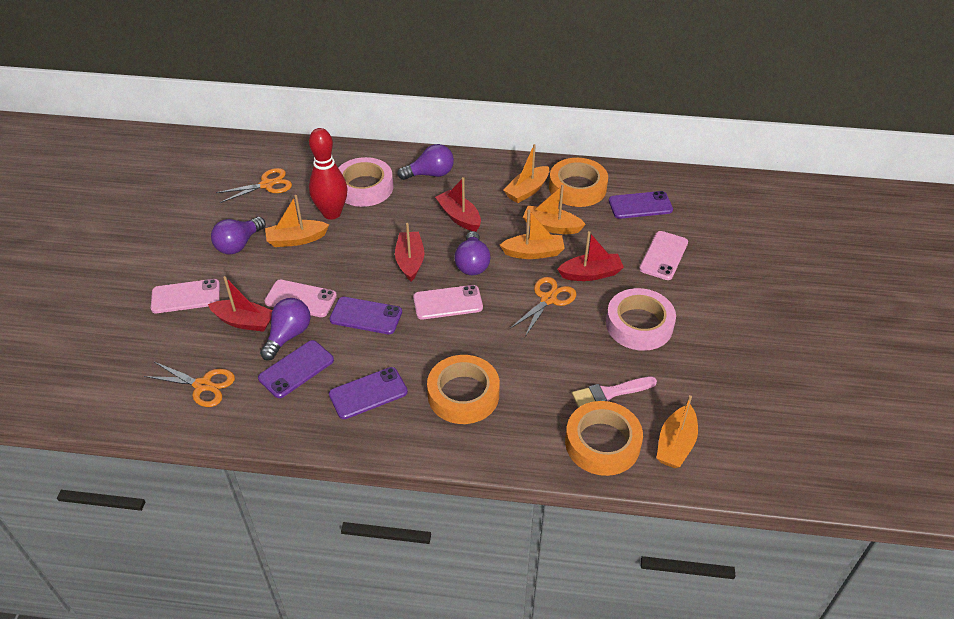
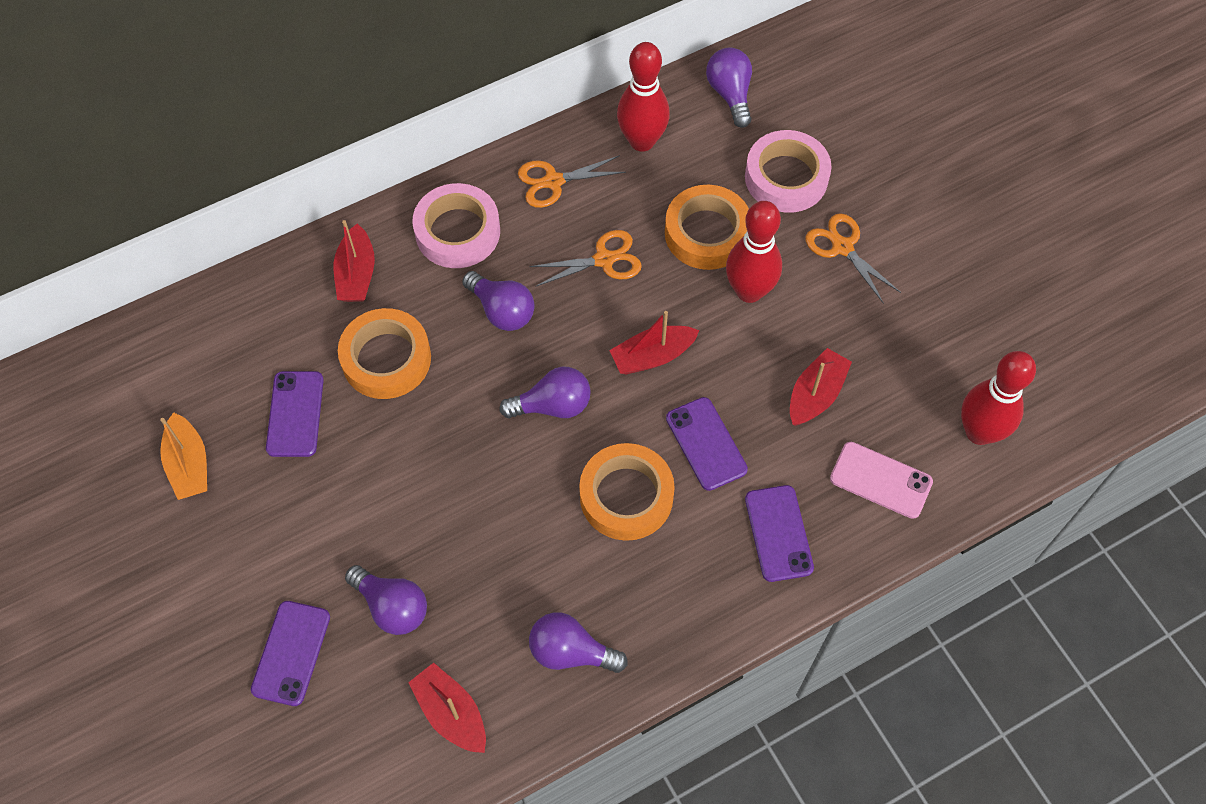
orange boat: [265,195,329,247] [500,209,565,259] [503,144,549,203] [523,185,586,234] [656,395,698,468] = 5 -> [160,412,207,500] = 1
pink brush: [572,376,657,408] = 1 -> none = 0
pink phone: [151,279,220,313] [264,280,337,317] [413,285,483,320] [639,231,688,280] = 4 -> [830,442,933,519] = 1
purple light bulb: [211,217,266,254] [260,298,310,360] [397,144,454,180] [454,231,491,275] = 4 -> [345,565,427,635] [462,271,535,331] [499,366,591,418] [529,612,628,673] [706,47,752,128] = 5
red bowling pin: [309,128,347,220] = 1 -> [617,42,670,151] [726,201,782,303] [961,351,1036,445] = 3

